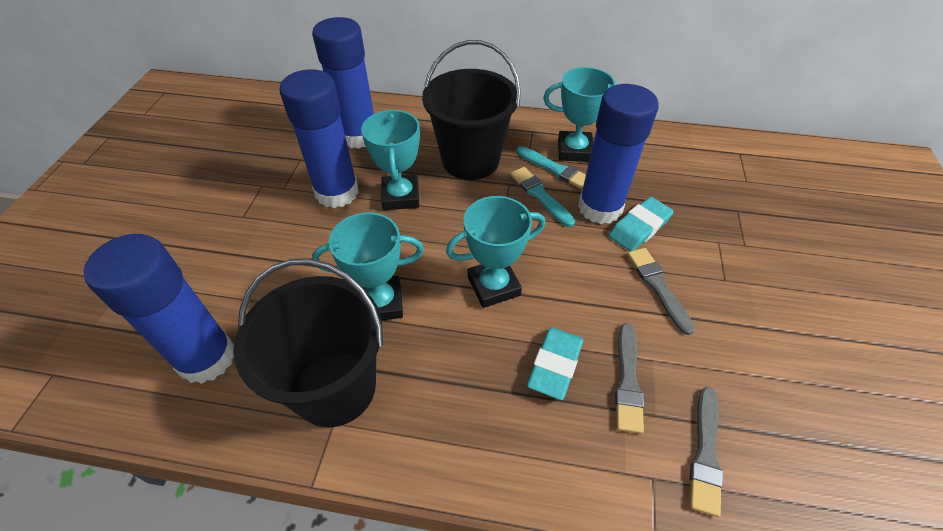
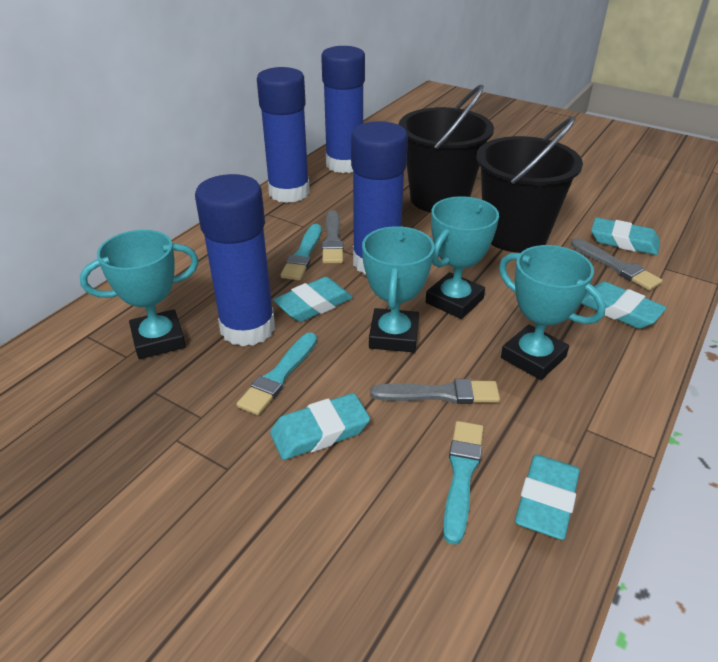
turquoise brush: [510,167,575,227] [516,146,586,189] = 2 -> [237,332,317,415] [280,224,321,280] [443,421,483,545] = 3
turquoise eraser: [527,327,583,400] [609,197,674,252] = 2 -> [270,393,370,460] [273,277,353,322] [515,454,580,540] [581,282,667,329] [591,217,660,255] = 5

